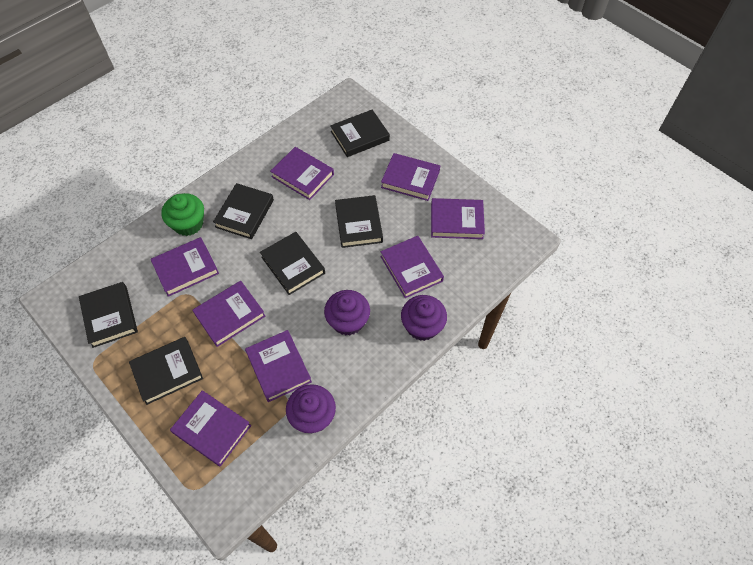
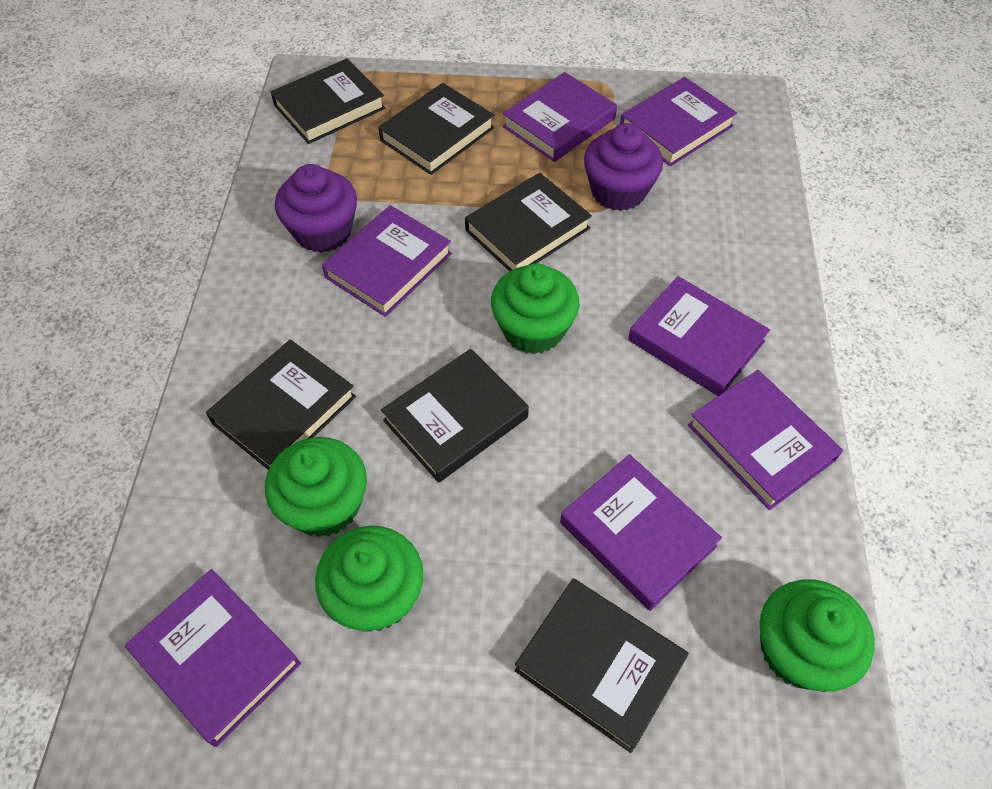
green cupcake: [161,193,204,236] = 1 -> [265,437,367,537] [315,526,424,632] [491,264,580,354] [760,579,875,692] = 4
purple book: [151,237,219,297] [170,390,251,467] [192,281,265,347] [245,330,312,402] [270,147,334,200] [380,236,444,298] [381,153,440,201] [431,198,485,239] = 8 -> [125,569,301,747] [322,205,452,317] [503,72,617,162] [560,454,722,611] [620,77,737,166] [628,276,770,396] [688,370,843,510] = 7
purple cupcake: [286,384,336,433] [324,290,370,335] [401,295,447,341] = 3 -> [275,164,357,253] [584,123,663,211] = 2

